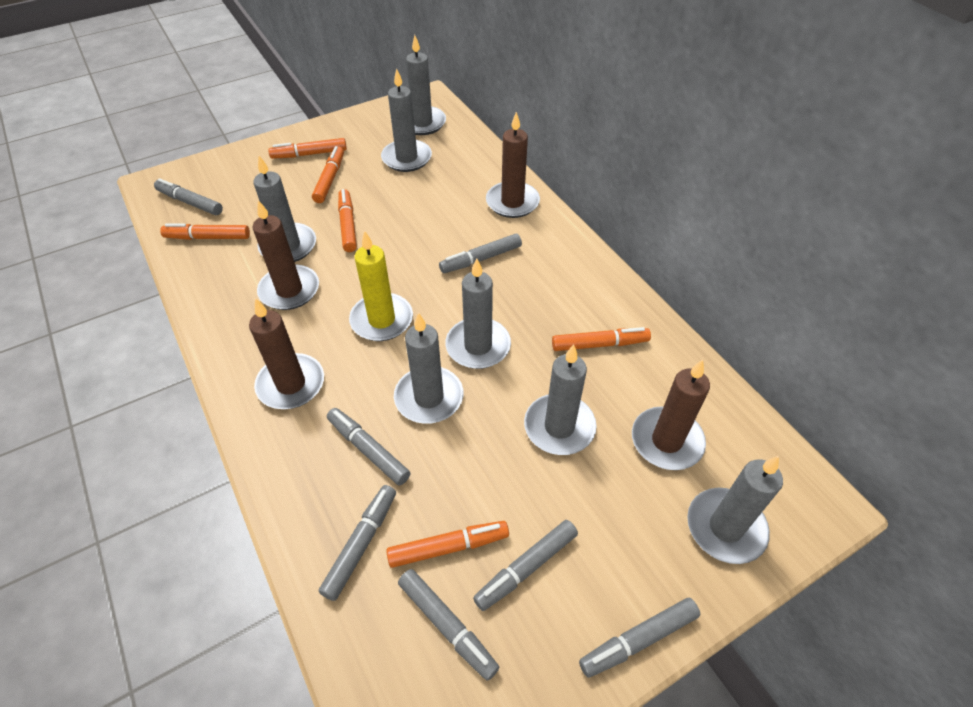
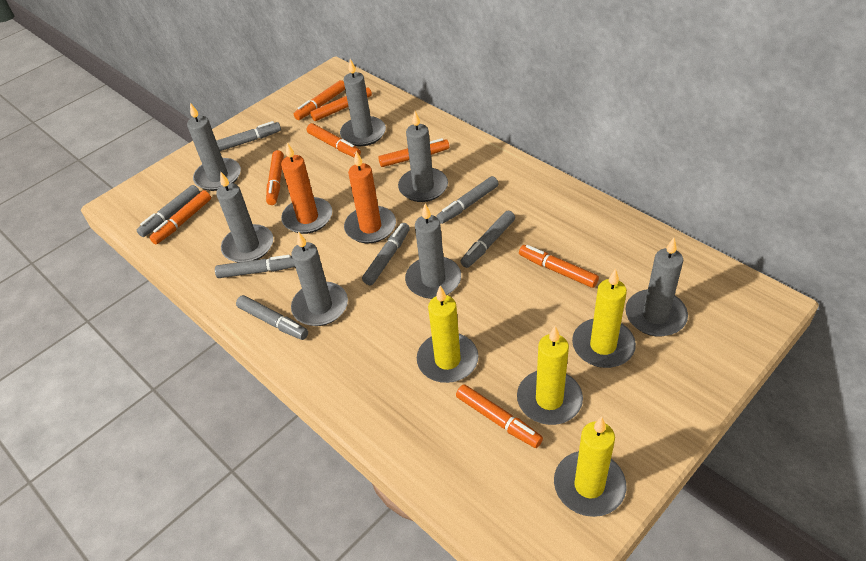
brown candle: [249,298,324,409] [253,200,319,310] [486,112,540,218] [632,359,710,470] = 4 -> none = 0
orange candle: none = 0 -> [281,143,332,234] [344,151,396,243] = 2
orange marker: [160,224,250,240] [268,138,347,159] [312,146,344,203] [338,189,357,252] [386,521,509,568] [552,327,651,351] = 6 -> [149,190,211,244] [266,150,284,205] [294,80,345,120] [307,123,361,158] [310,87,372,121] [378,138,449,167] [456,384,543,448] [519,245,599,288] = 8
yellow candle: [349,230,413,341] = 1 -> [417,286,478,383] [517,326,583,425] [554,417,626,517] [572,269,636,368] = 4

